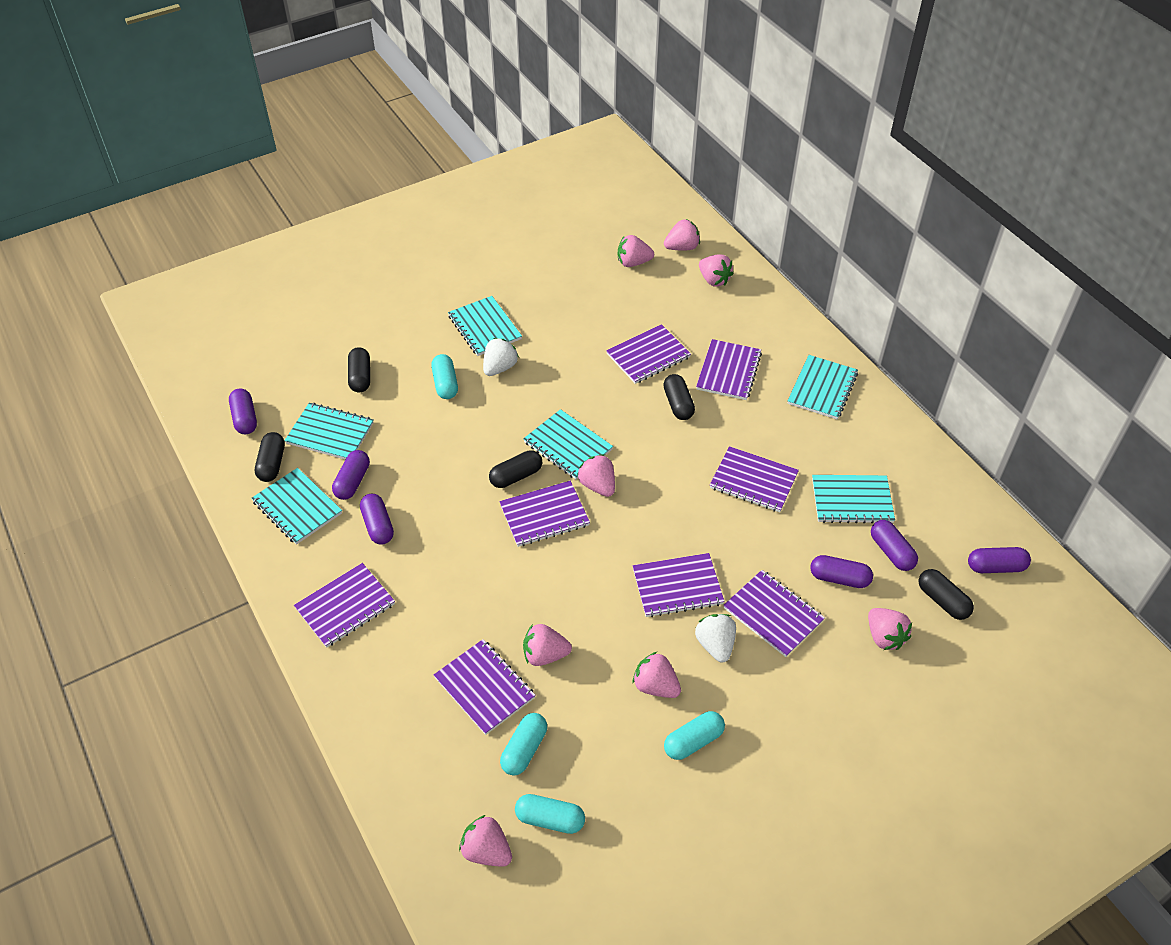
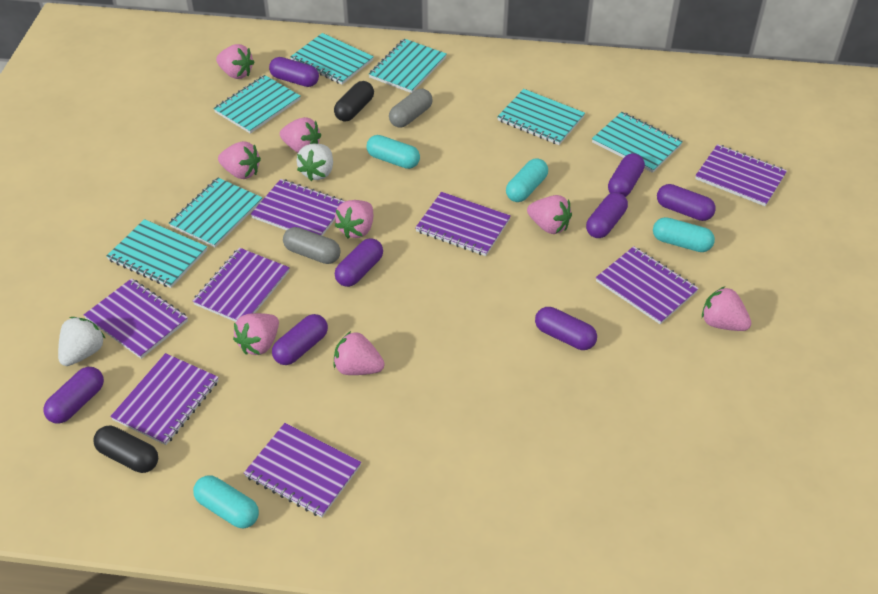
black capsule: [255,432,285,482] [348,347,370,392] [489,450,542,488] [663,374,695,420] [919,569,974,620] = 5 -> [93,425,158,473] [334,81,374,122] = 2
grey capsule: none = 0 -> [283,227,340,264] [389,89,433,127] = 2
purple capsule: [229,388,257,434] [332,450,370,500] [360,494,394,545] [810,555,873,588] [871,520,918,571] [968,547,1031,573] = 6 -> [43,367,104,424] [269,57,319,87] [272,314,328,365] [335,238,383,287] [535,307,597,350] [586,192,628,238] [608,153,645,197] [657,184,716,221] = 8
turquoise notebook: [251,468,342,545] [284,403,374,460] [448,296,522,356] [523,409,613,479] [787,355,858,419] [812,475,895,524] = 6 -> [106,219,207,288] [169,178,263,248] [213,75,300,134] [290,33,374,85] [369,39,447,93] [497,89,585,145] [592,112,683,173] = 7

